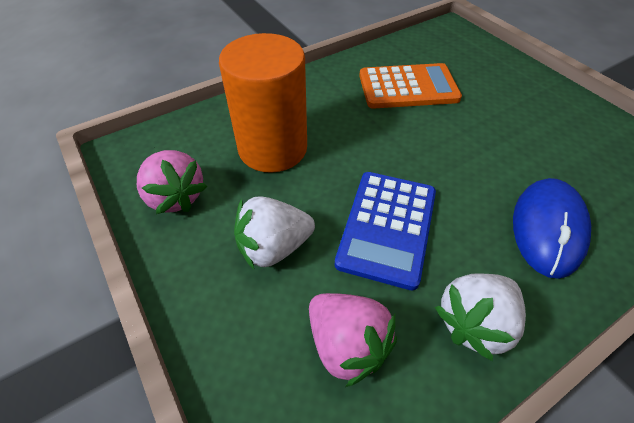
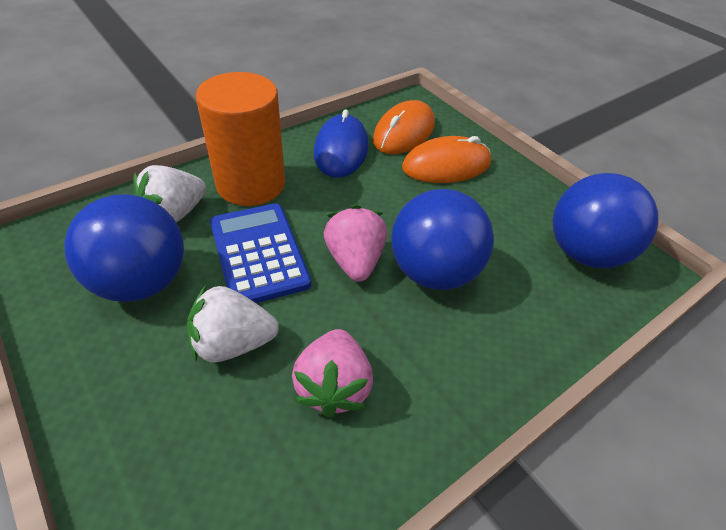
blue ball: none = 0 -> [64,194,184,302] [391,189,494,290] [553,173,659,268] = 3
orange calculator: [359,63,462,109] = 1 -> none = 0
orange mouse: none = 0 -> [373,100,435,154] [402,136,491,183] = 2

